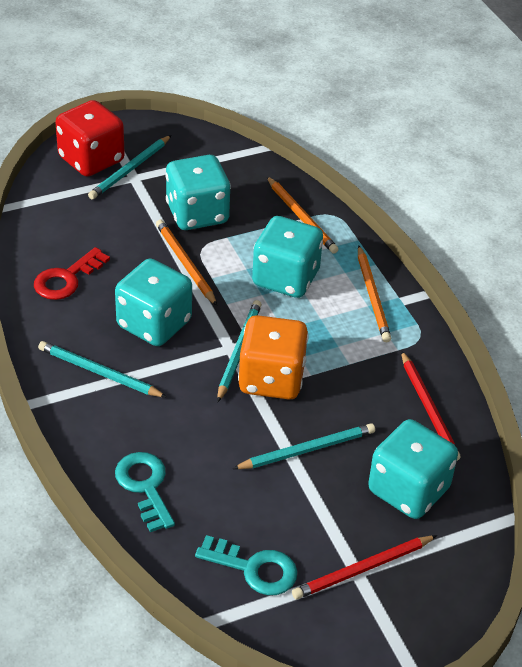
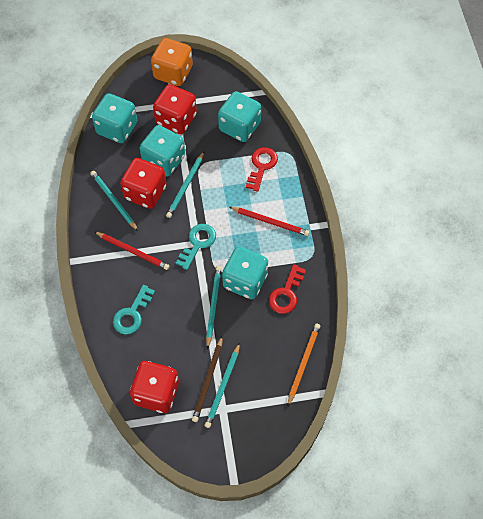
brown pencil: none = 0 -> [192,336,223,422] = 1
orange pencil: [156,220,217,306] [267,176,339,254] [358,245,391,342] = 3 -> [288,323,321,406] = 1
red dice: [55,100,125,176] = 1 -> [120,158,166,209] [130,361,179,413] [153,84,197,134] = 3
red key: [34,247,110,300] = 1 -> [246,147,278,192] [269,264,306,314] = 2

